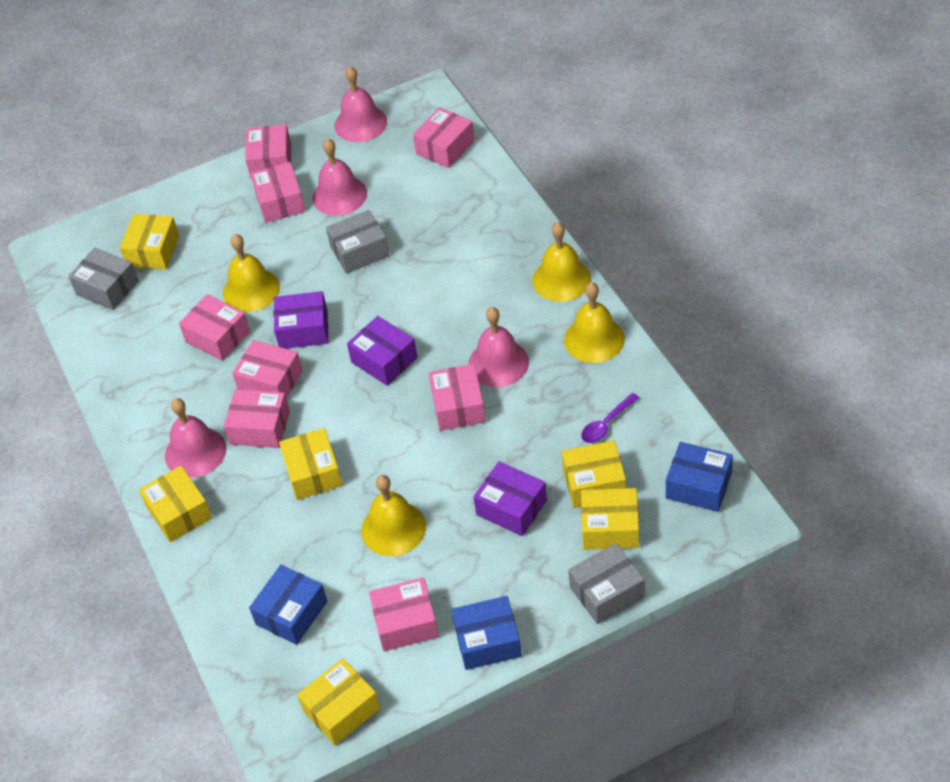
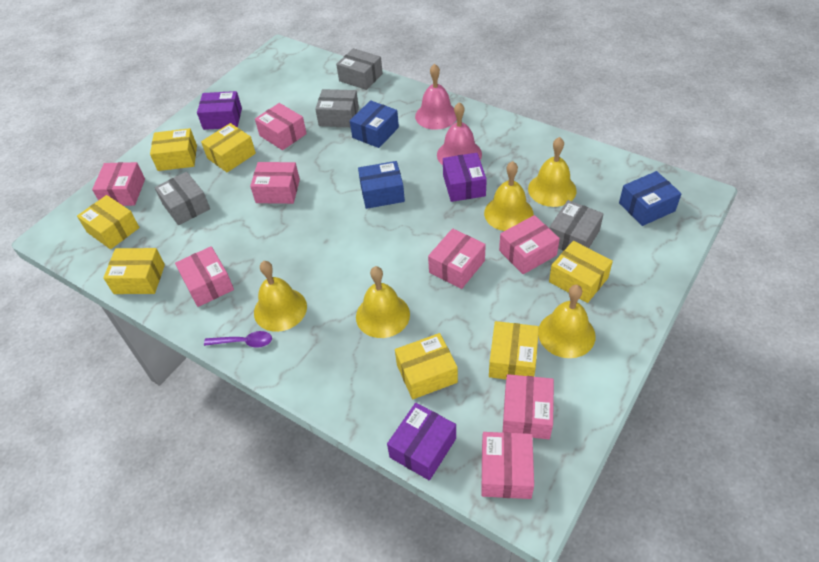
grey box: [68,248,139,310] [326,210,390,274] [568,543,645,624] = 3 -> [155,172,210,225] [315,89,359,127] [336,48,383,90] [549,200,604,251] = 4
pink bell: [165,398,226,478] [312,138,367,216] [335,66,387,142] [468,307,529,387] = 4 -> [415,64,457,130] [437,102,482,165] = 2
yellow bell: [223,234,280,312] [361,475,426,556] [532,222,591,302] [564,282,625,363] = 4 -> [254,261,307,332] [356,266,410,338] [484,161,533,231] [528,137,577,207] [538,285,596,358] = 5
yellow box: [120,214,179,270] [139,466,212,542] [279,428,343,500] [297,658,380,745] [562,440,626,508] [581,488,639,550] = 6 -> [77,195,140,249] [103,248,165,294] [150,128,197,171] [201,123,256,172] [395,333,458,399] [489,321,539,379] [549,241,613,303] = 7

